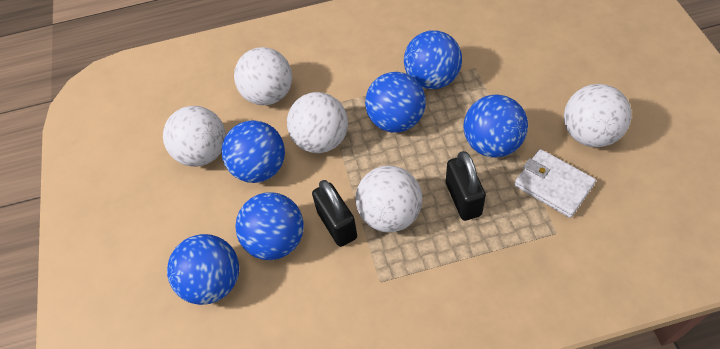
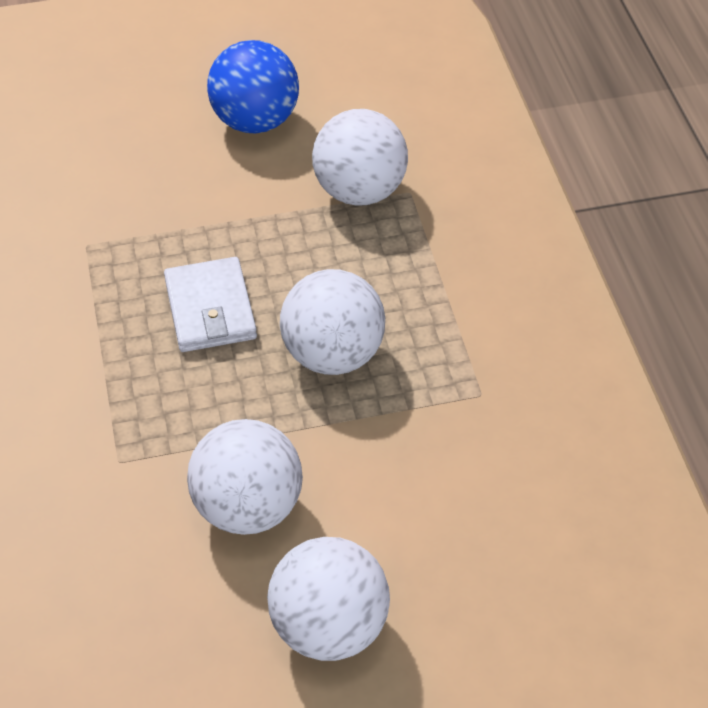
black padlock: [312,180,357,247] [446,151,486,221] = 2 -> none = 0
blue ball: [167,234,239,305] [221,120,285,183] [236,192,304,260] [365,72,426,133] [404,31,462,89] [464,94,528,158] = 6 -> [207,40,299,133] = 1
white ball: [163,106,226,167] [234,47,292,105] [287,92,348,153] [356,165,422,232] [564,84,631,147] = 5 -> [187,419,303,535] [267,537,390,661] [280,269,385,375] [312,109,408,206] = 4

